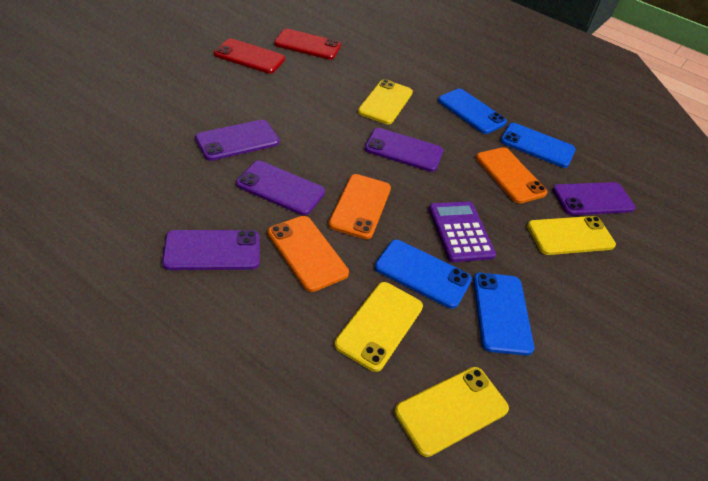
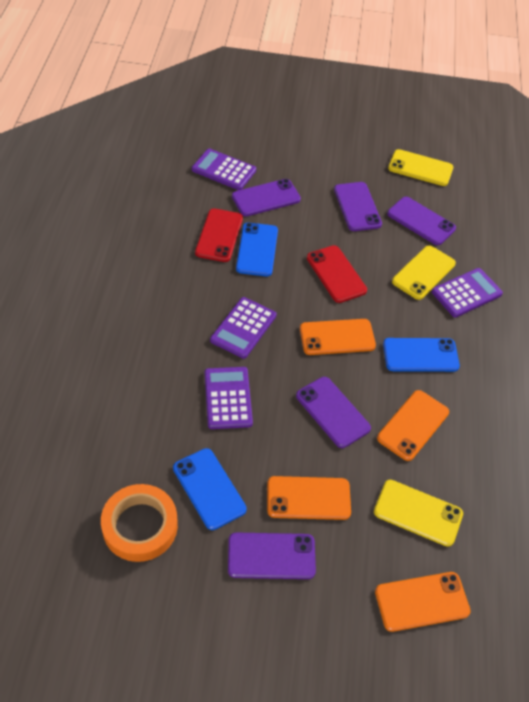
blue phone: [375,240,472,309] [438,89,507,134] [473,273,534,355] [500,123,575,168] = 4 -> [173,448,247,530] [236,223,278,276] [383,338,460,372] = 3
orange phone: [268,216,349,292] [329,174,391,239] [476,147,548,204] = 3 -> [267,476,351,520] [300,319,376,355] [375,572,471,632] [377,390,449,461] = 4
orange tape: none = 0 -> [101,484,178,562] = 1
purple calculator: [429,202,496,262] = 1 -> [192,148,256,190] [205,367,253,429] [210,297,276,359] [432,268,503,317] = 4
yellow phone: [334,282,423,372] [358,79,413,125] [395,367,509,457] [527,216,616,255] = 4 -> [374,480,463,547] [388,149,453,186] [392,245,456,300] = 3

